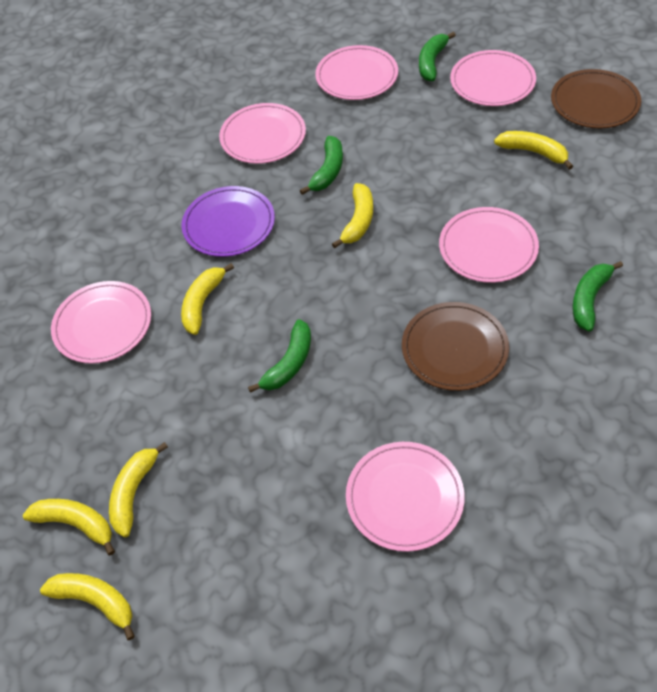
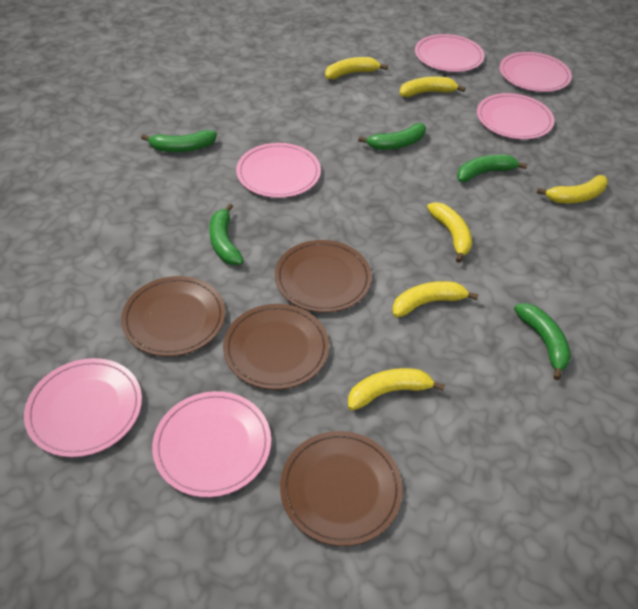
brown plate: [402,302,509,391] [551,69,641,128] = 2 -> [121,276,225,356] [223,304,329,390] [275,240,372,313] [280,431,403,546] = 4
green banana: [248,319,311,393] [300,136,343,195] [419,32,456,81] [572,261,623,332] = 4 -> [141,130,217,152] [209,203,244,265] [358,123,426,150] [457,155,527,182] [514,303,571,380] = 5
purple plate: [182,186,275,257] = 1 -> none = 0

